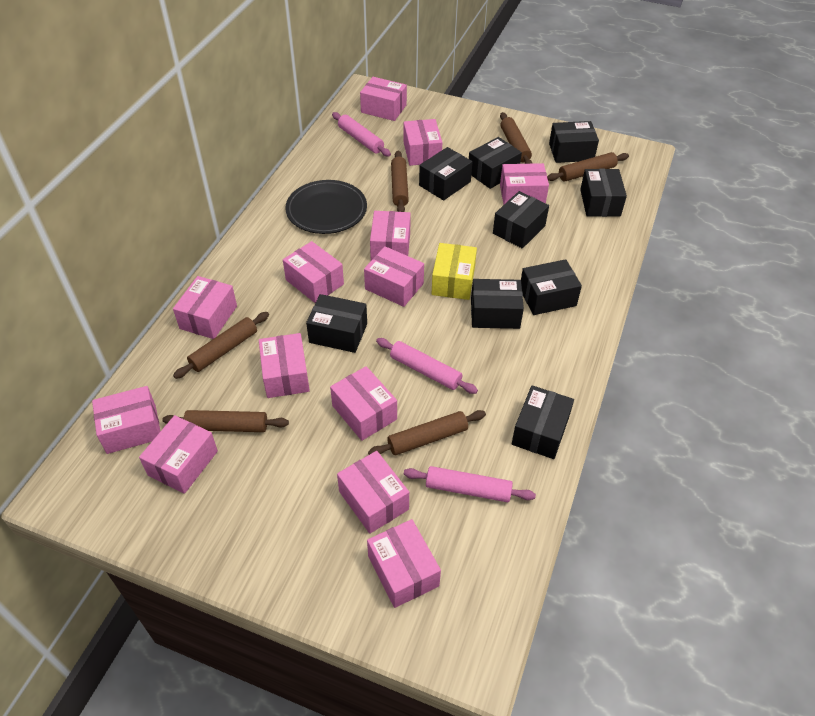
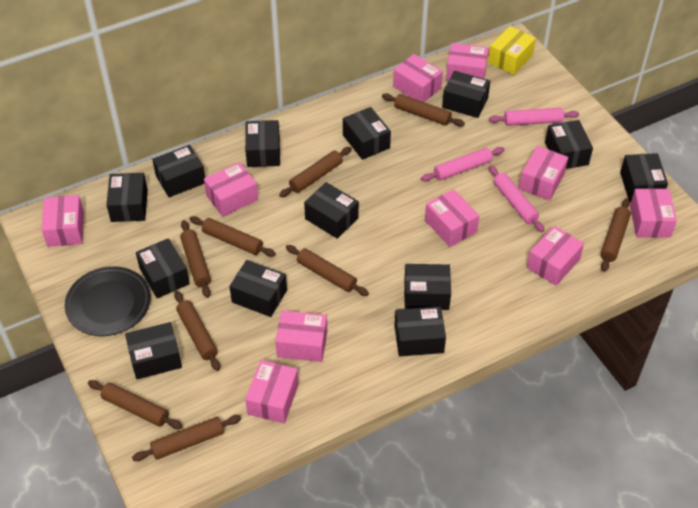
black box: [306,294,367,353] [419,147,472,200] [469,137,522,189] [471,279,524,329] [493,191,549,249] [512,385,574,459] [521,259,582,315] [549,121,599,163] [580,169,627,217] = 9 -> [106,173,148,222] [125,322,182,379] [136,238,190,298] [152,145,205,197] [229,260,287,317] [245,120,280,167] [304,182,359,239] [343,107,391,160] [395,306,446,356] [404,264,451,310] [442,71,490,118] [545,120,593,169] [620,153,668,202] = 13
brown rolling pin: [162,410,289,432] [173,312,269,379] [368,410,486,455] [391,151,409,212] [500,112,533,164] [547,152,629,182] = 6 -> [88,380,183,429] [132,415,241,461] [174,291,220,371] [180,220,211,298] [190,216,276,257] [279,147,352,197] [286,245,369,296] [382,93,465,126] [600,198,631,272] = 9
pink box: [92,386,160,454] [139,415,218,494] [173,276,237,339] [259,333,310,398] [283,241,344,303] [330,366,397,441] [337,451,409,534] [360,77,407,121] [364,246,424,307] [367,519,441,608] [370,211,411,261] [403,119,442,166] [500,163,549,204] = 13 -> [41,195,84,247] [204,162,258,217] [245,360,299,423] [275,310,327,362] [393,54,443,102] [425,189,479,247] [446,43,488,81] [519,146,568,201] [527,226,584,286] [630,188,677,238] = 10

